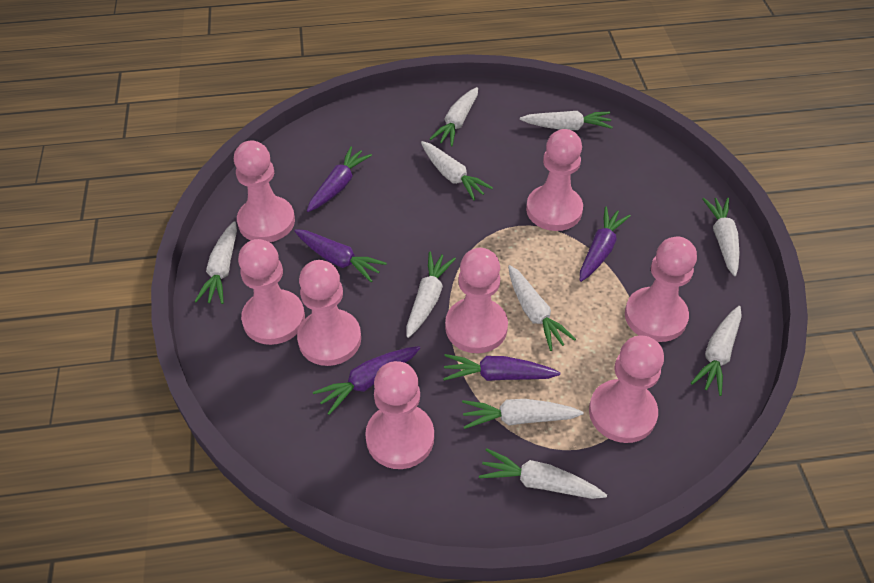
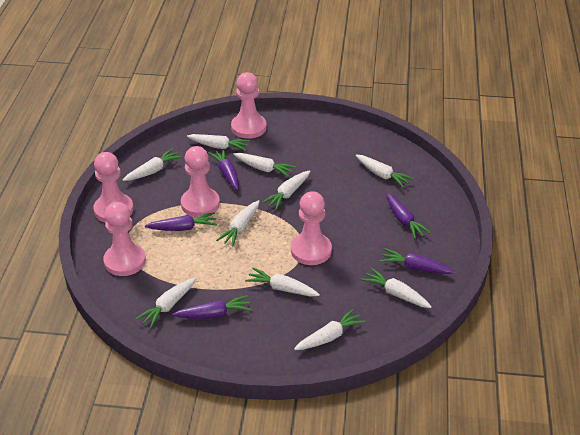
pink pawn: [234,141,295,242] [238,239,305,345] [297,260,361,366] [365,361,434,469] [445,248,508,353] [526,129,583,231] [589,336,664,443] [625,237,697,342] = 8 -> [93,152,134,222] [103,202,146,276] [181,146,220,217] [231,72,267,139] [291,191,332,265] = 5

